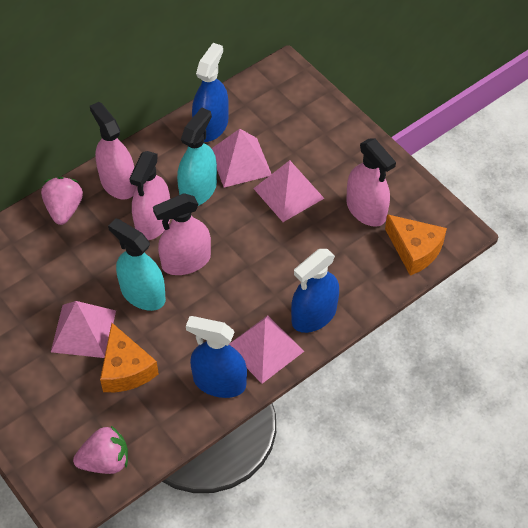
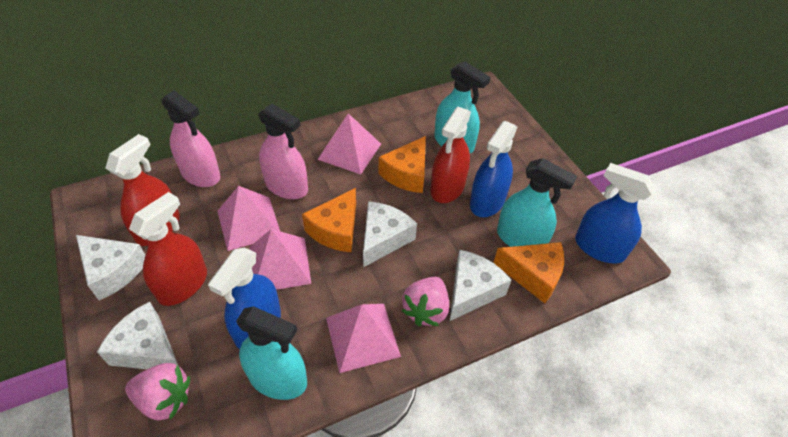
orange cheese: [100,323,159,392] [385,214,447,276] = 2 -> [302,188,356,252] [379,136,426,193] [493,242,564,303] = 3
pink spray bottle: [90,102,137,199] [129,151,170,240] [153,193,211,275] [346,139,396,227] = 4 -> [162,91,220,187] [258,103,308,199] = 2
red spray bottle: none = 0 -> [105,134,180,246] [129,192,207,306] [430,107,471,203] = 3
turquoise spray bottle: [108,219,166,311] [177,107,217,206] = 2 -> [236,306,307,400] [434,61,490,153] [497,158,577,247] = 3
white cheese: none = 0 -> [76,235,145,300] [97,302,178,369] [363,201,417,267] [450,250,511,321] = 4

